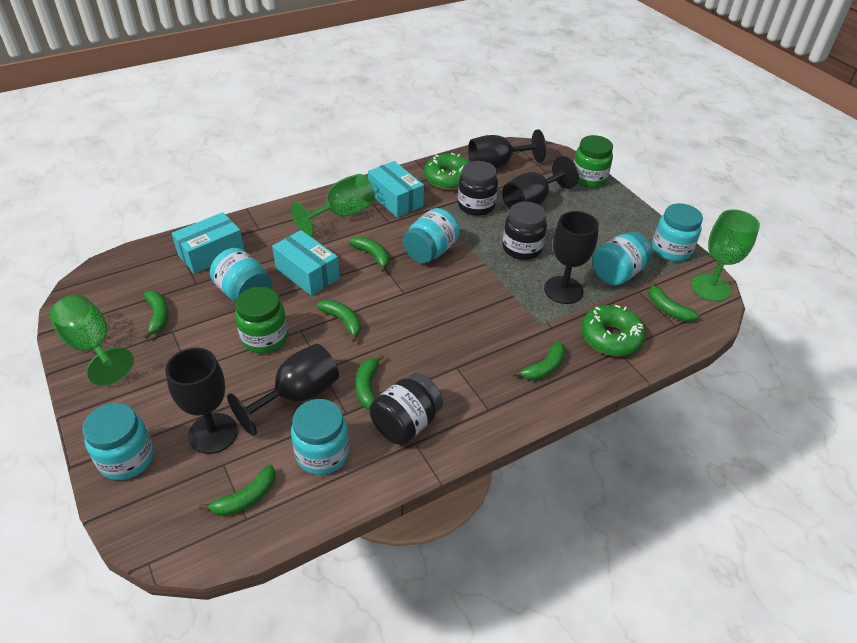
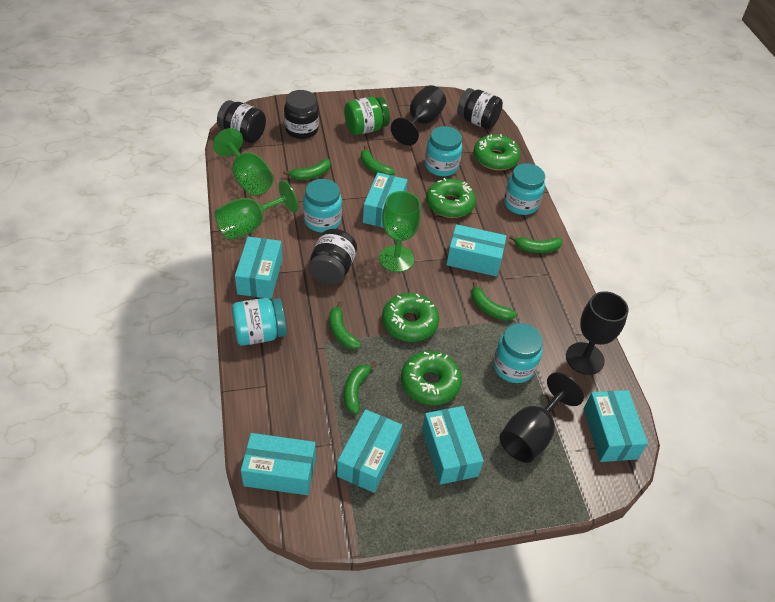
black goblet: [165,348,238,454] [227,344,339,436] [468,129,546,168] [502,156,579,209] [544,211,599,304] = 5 -> [391,85,446,146] [500,372,584,463] [566,291,629,375] = 3
black jar: [370,373,443,445] [458,161,498,216] [502,202,547,260] = 3 -> [217,100,266,143] [284,90,319,139] [309,229,357,285] [457,88,503,129] = 4
green banana: [143,291,169,339] [199,464,276,516] [317,300,361,342] [349,236,389,272] [355,354,384,410] [513,341,565,380] [649,281,699,322] = 7 -> [283,159,331,180] [329,302,361,349] [344,362,377,414] [361,146,395,175] [471,282,517,321] [509,235,562,253] = 6
green donut: [424,153,469,190] [581,304,646,356] = 2 -> [382,293,439,342] [401,351,462,405] [426,178,476,218] [473,134,520,170] = 4
green jar: [235,287,288,353] [574,135,613,188] = 2 -> [344,97,390,135] = 1
turquoise box: [172,212,245,274] [272,230,340,296] [368,161,424,218] = 3 -> [235,237,283,299] [241,433,316,495] [337,409,402,493] [363,173,408,228] [422,406,484,485] [446,224,506,277] [583,390,648,462] = 7
turquoise jar: [82,403,154,480] [210,248,272,302] [291,399,349,475] [403,208,460,263] [592,231,652,286] [652,203,703,261] = 6 -> [232,298,287,346] [303,179,342,232] [425,126,462,176] [493,323,543,383] [504,163,545,215] = 5

